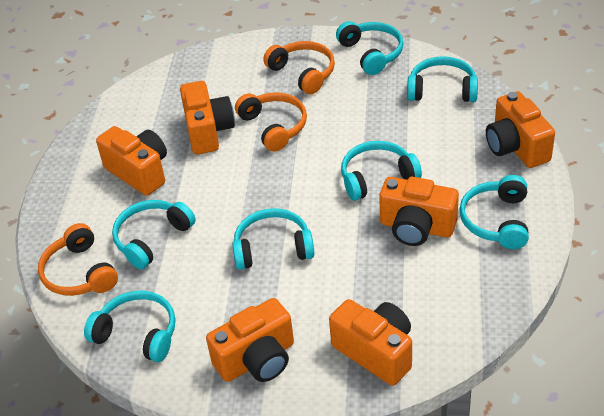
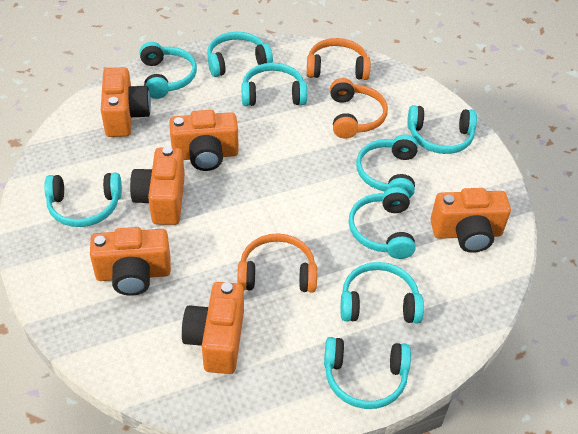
turquoise headphones: [84,290,175,362] [112,200,196,269] [232,208,315,270] [336,21,404,75] [341,141,422,201] [407,56,478,102] [459,175,529,249] = 7 -> [44,173,122,227] [140,42,197,99] [207,32,273,77] [241,63,307,106] [324,337,411,409] [340,262,424,323] [349,187,416,259] [356,135,418,198] [407,105,477,154] = 9

